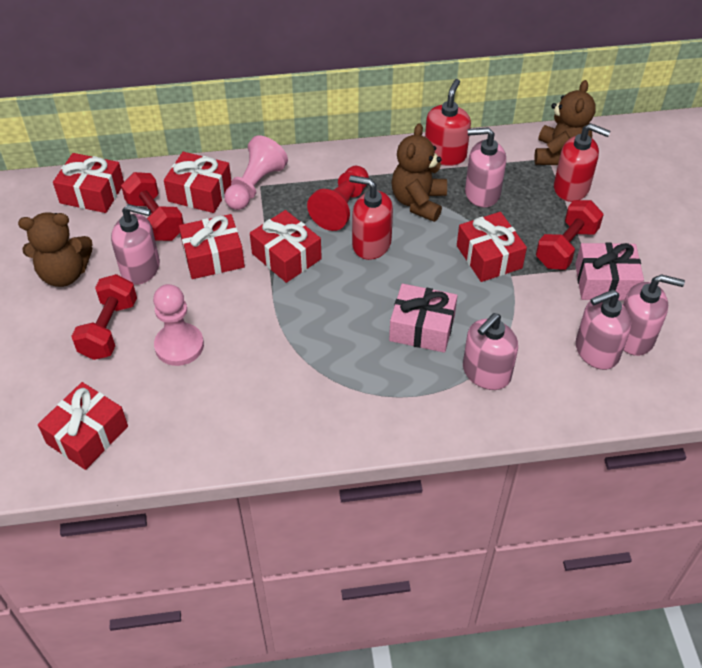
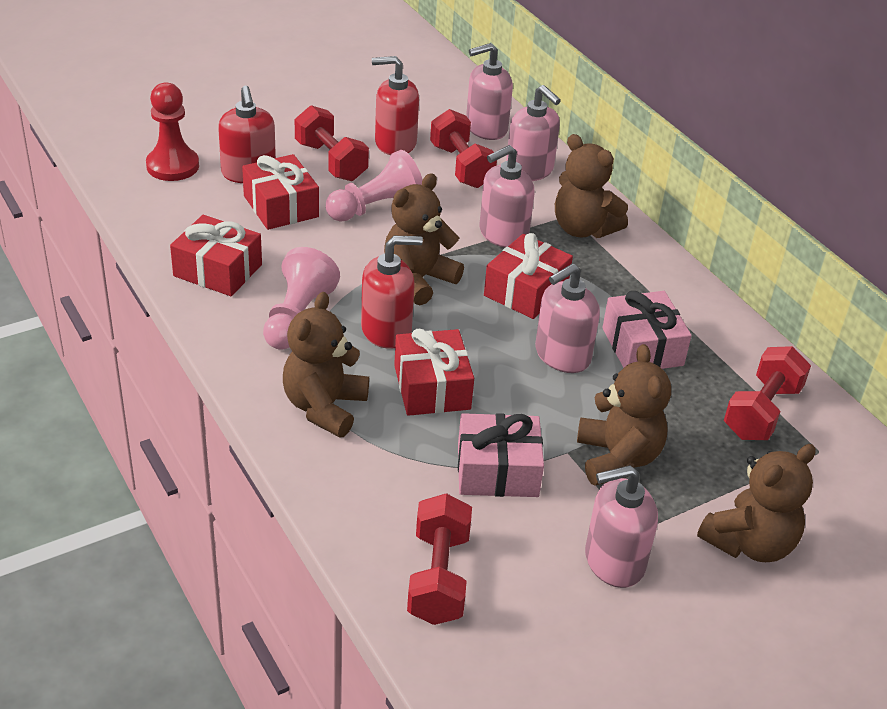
brown teddy bear: [18,213,93,287] [392,123,447,222] [534,80,596,165] = 3 -> [283,292,369,437] [384,173,464,305] [555,134,628,238] [577,344,671,485] [697,444,816,562] = 5
red dumbbell: [71,274,137,360] [121,172,184,241] [536,200,604,270] = 3 -> [295,105,369,181] [407,493,472,625] [430,109,497,188] [724,346,811,440] = 4
red gift: [38,382,128,470] [53,153,124,213] [164,152,231,213] [179,214,245,279] [250,210,322,283] [457,212,527,282] = 6 -> [170,215,262,296] [242,154,319,230] [394,329,474,416] [484,233,573,319] = 4

